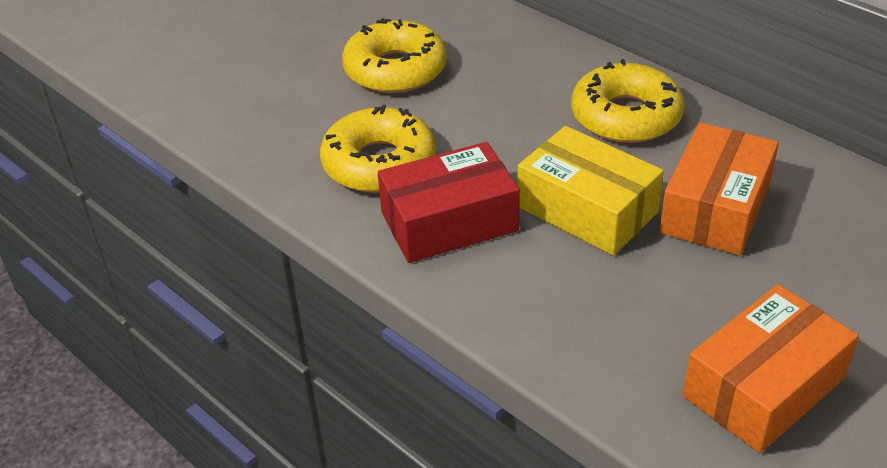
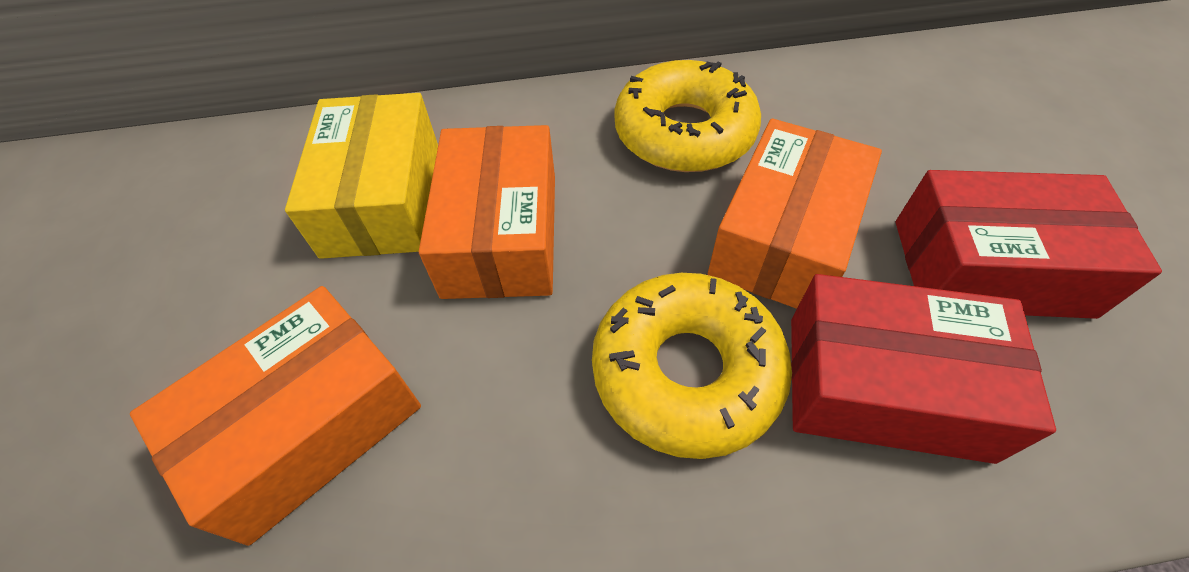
orange box: [659,123,779,255] [683,284,859,453] = 2 -> [130,286,421,546] [419,125,555,299] [708,119,882,309] = 3
red box: [378,142,520,263] = 1 -> [791,274,1056,464] [896,170,1162,319] = 2
yellow donut: [320,105,436,193] [342,18,447,93] [571,59,684,143] = 3 -> [592,273,792,459] [614,60,761,172] = 2

